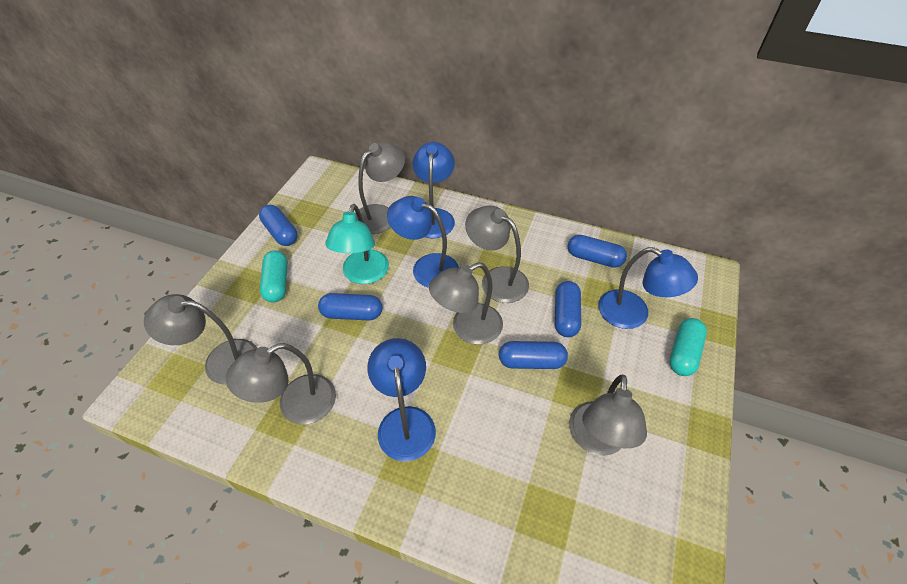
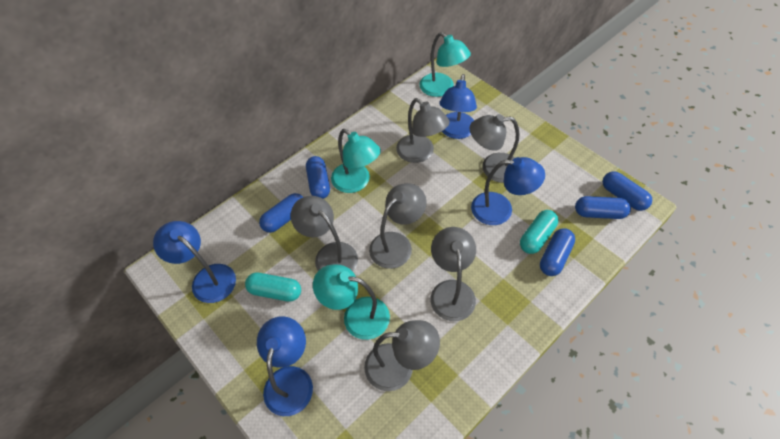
turquoise lamp: [325,204,389,284] = 1 -> [313,264,390,340] [331,129,381,193] [419,32,471,97] = 3

